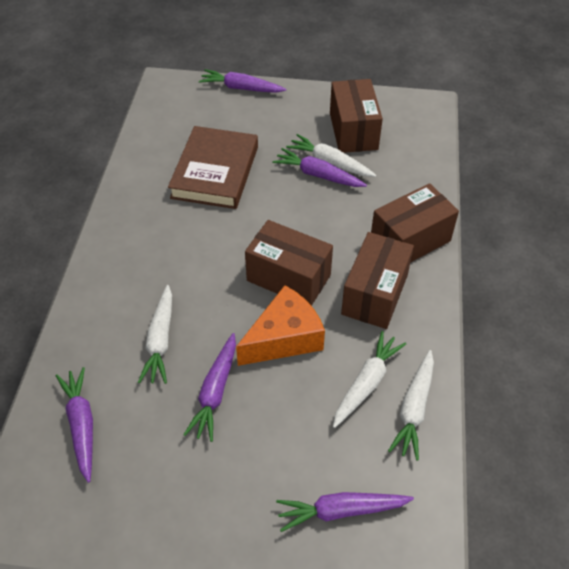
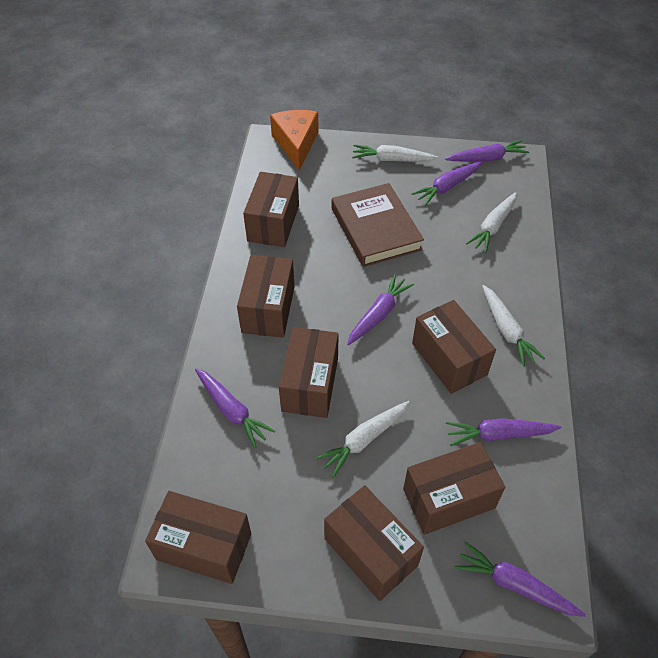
brown box: [245,220,333,306] [330,79,383,153] [341,232,414,329] [371,183,459,263] = 4 -> [145,491,251,584] [237,255,295,338] [243,172,299,247] [279,327,339,418] [324,485,424,601] [403,442,506,535] [412,300,496,394] = 7
purple carrot: [56,367,93,483] [183,333,236,442] [199,69,286,93] [272,148,367,187] [276,492,414,532] = 5 -> [195,368,275,448] [347,274,414,345] [412,161,482,205] [445,140,529,162] [446,418,561,446] [455,541,586,617] = 6

